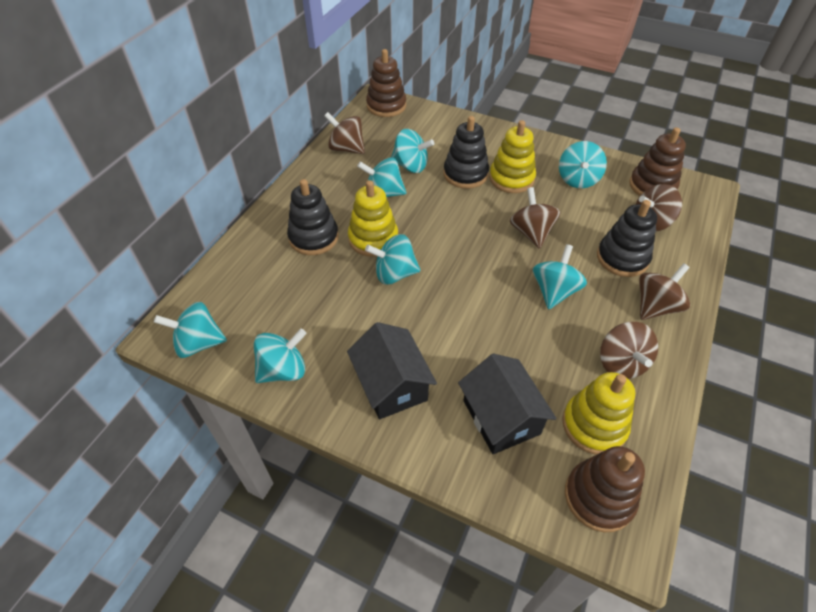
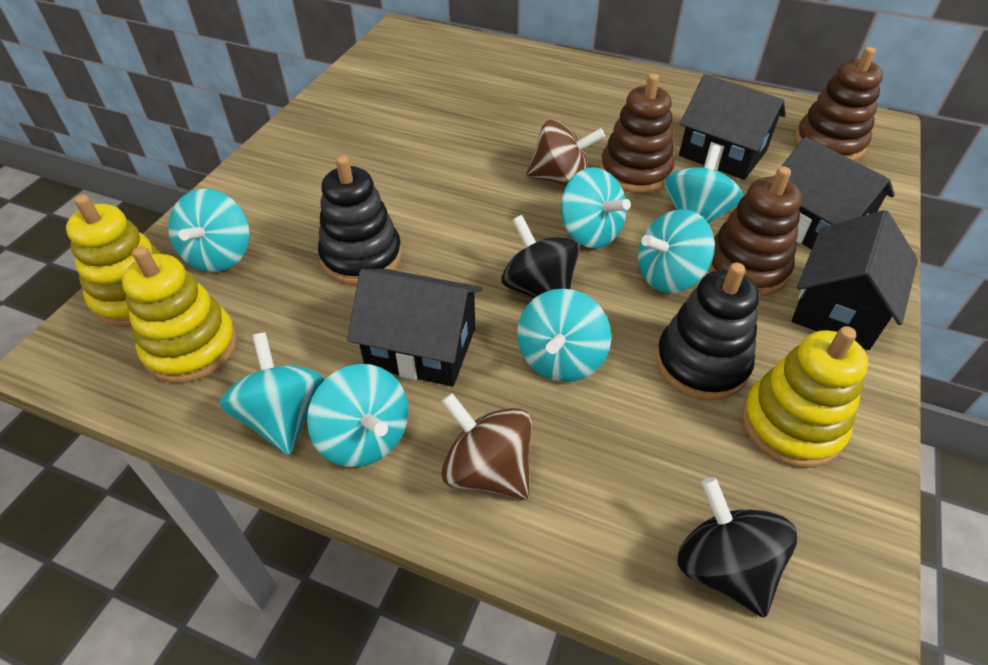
black house: [347,322,437,419] [458,354,557,454] = 2 -> [347,269,482,386] [679,74,786,180] [774,137,895,249] [792,210,918,350] = 4
black spinning top: none = 0 -> [501,215,580,298] [677,477,797,617] = 2
black stacking toy: [287,179,339,255] [443,116,489,189] [597,200,657,277] = 3 -> [318,156,402,285] [655,263,759,400] = 2
brown spinning top: [324,112,365,154] [510,187,560,249] [600,322,658,379] [635,184,682,232] [639,263,690,320] = 5 -> [441,393,532,500] [526,120,605,186] = 2

